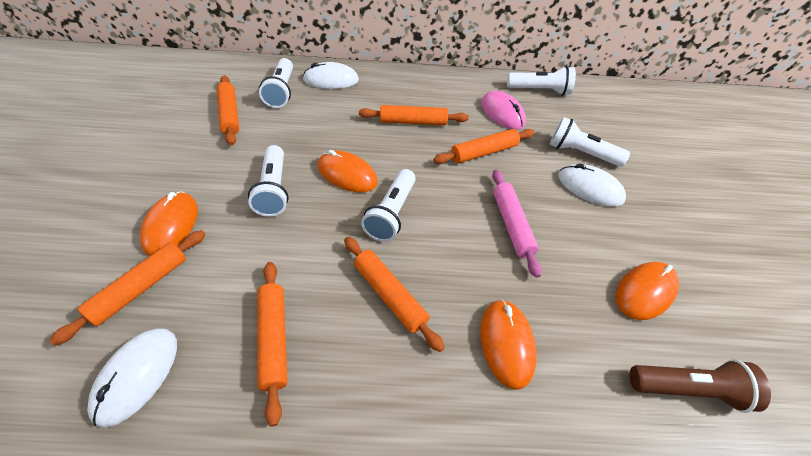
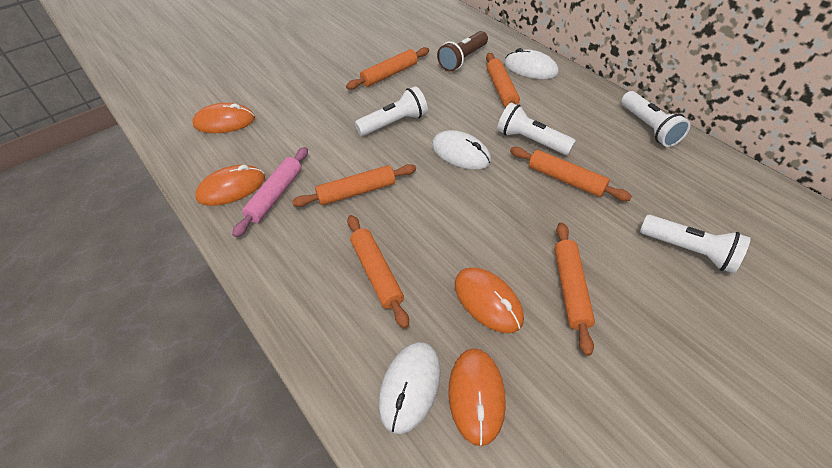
pink mouse: [481,91,526,130] = 1 -> none = 0
white flashlight: [248,145,289,216] [259,58,293,108] [361,169,416,242] [507,66,576,96] [550,117,630,167] = 5 -> [355,86,428,136] [497,102,576,155] [621,91,691,147] [640,215,751,273] = 4

